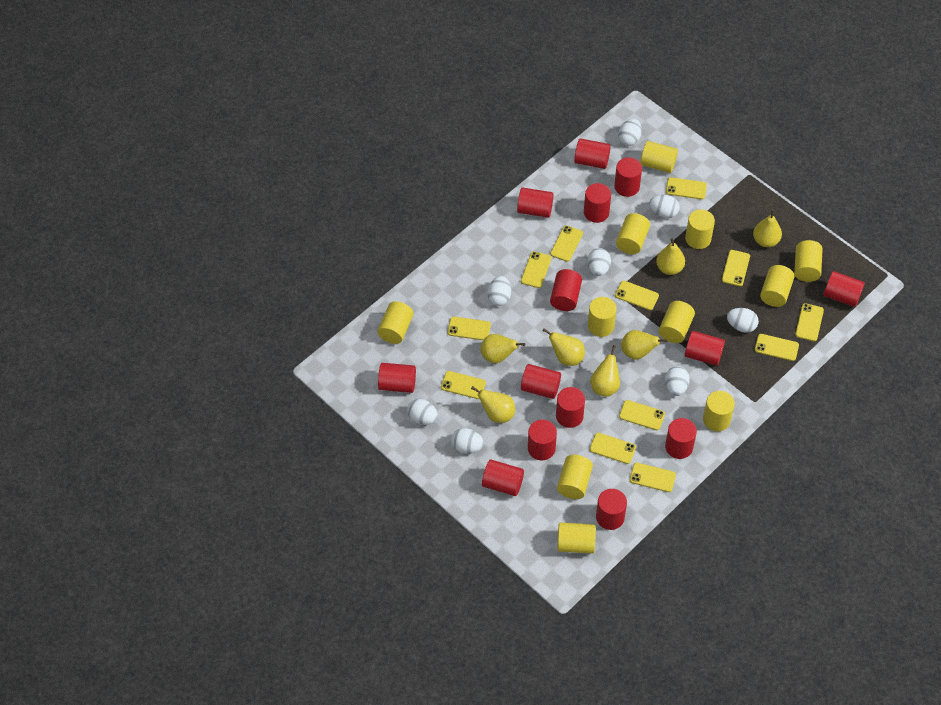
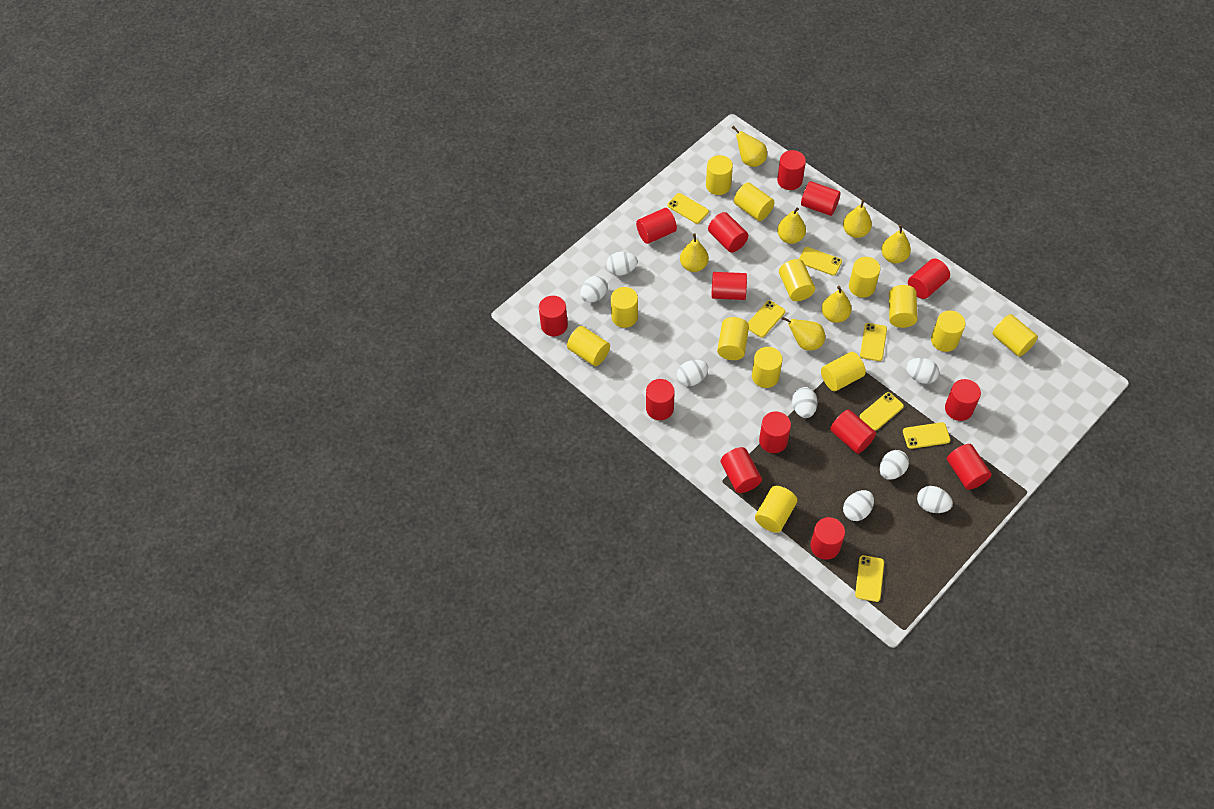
yellow cylinder: [377,301,414,344] [557,455,593,499] [557,523,596,554] [588,297,617,337] [616,213,650,254] [640,141,678,173] [659,301,695,343] [685,209,715,249] [703,391,735,432] [760,265,795,307] [794,240,823,282] = 11 -> [567,326,610,366] [611,287,638,328] [706,155,733,195] [717,317,749,360] [734,182,775,221] [752,347,783,388] [755,486,797,533] [779,259,815,301] [821,352,866,391] [849,257,881,298] [889,285,917,328] [931,310,966,352] [992,314,1038,357] = 13
yellow phone: [441,371,486,399] [448,317,491,340] [521,251,551,288] [550,225,583,262] [590,433,636,464] [615,281,659,310] [619,400,665,430] [630,463,676,492] [666,177,707,199] [722,250,750,286] [755,334,799,361] [795,303,824,341] = 12 -> [667,193,709,224] [748,300,785,338] [799,247,842,276] [855,555,884,602] [860,323,887,361] [860,392,904,431] [903,422,950,449] = 7

